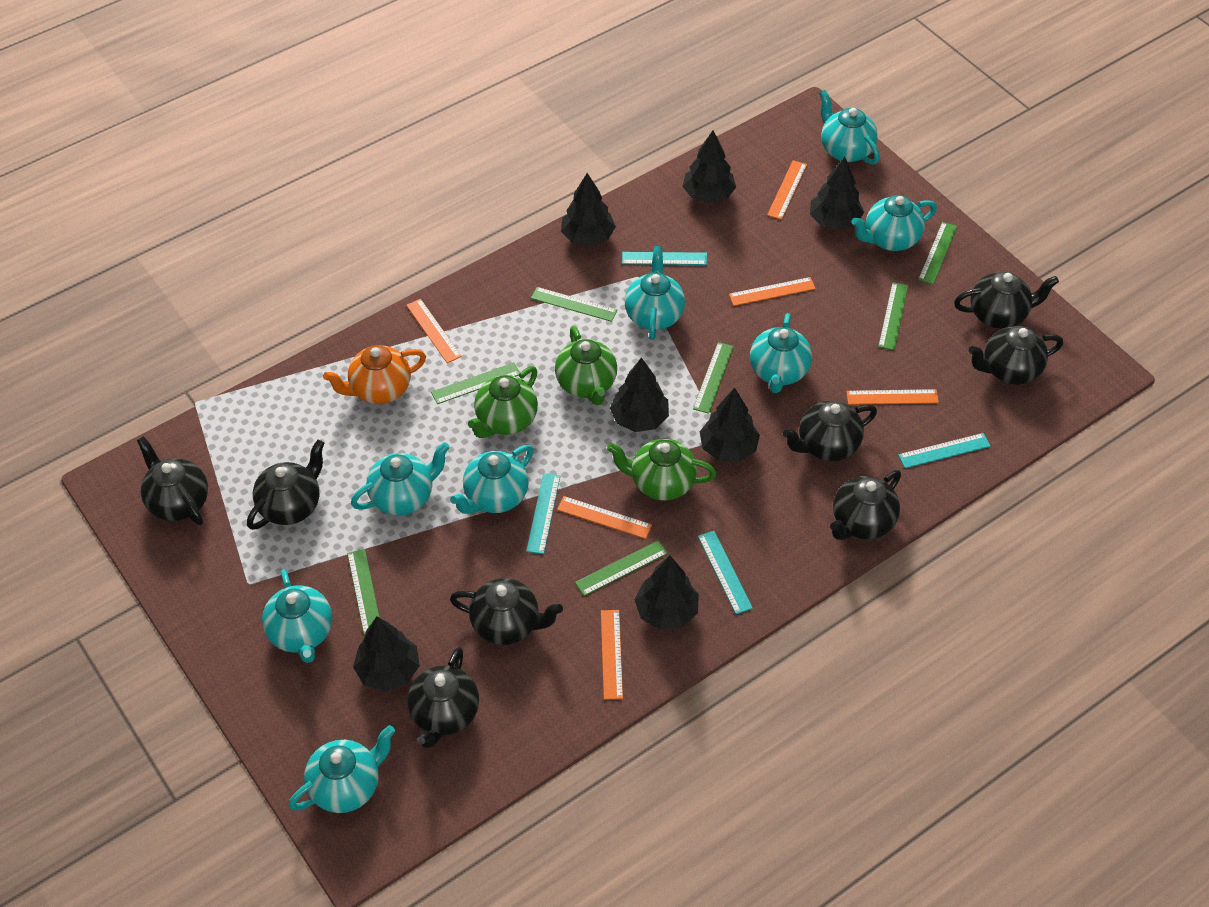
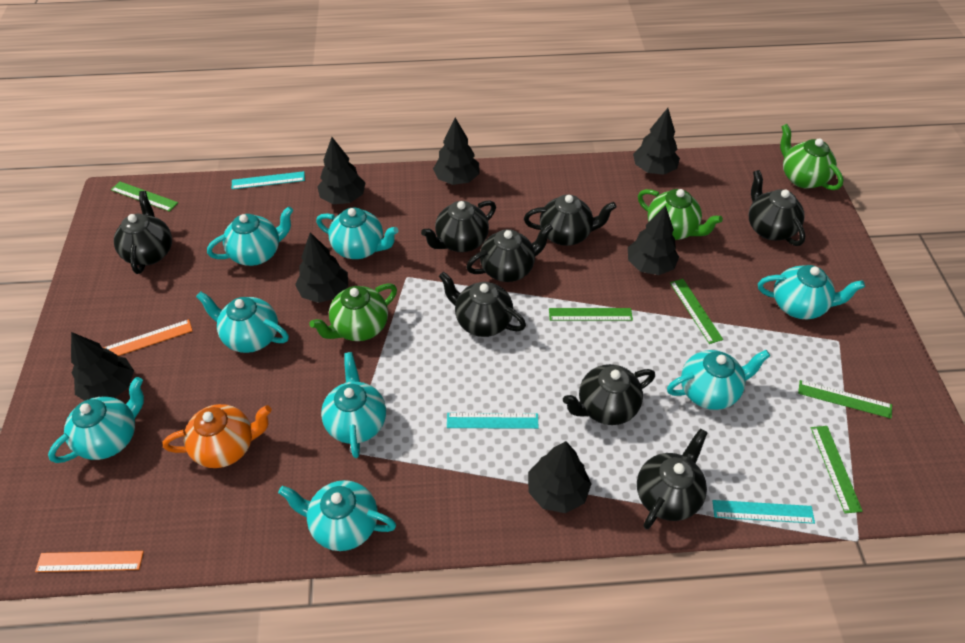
green ruler: [347,549,380,635] [431,362,520,404] [531,287,617,322] [575,541,668,596] [693,342,734,414] [878,282,908,350] [918,222,957,285] = 7 -> [111,181,178,212] [549,308,633,321] [670,279,723,344] [798,380,892,418] [811,426,863,513] = 5
orange ruler: [406,299,462,363] [557,496,652,539] [601,610,623,700] [729,277,816,306] [767,160,807,220] [846,389,939,405] = 6 -> [35,551,144,572] [104,319,192,356] = 2
turquoise ruler: [526,473,560,554] [622,252,708,265] [698,531,753,614] [898,433,991,468] = 4 -> [232,171,305,189] [447,413,539,429] [712,500,815,524] = 3

